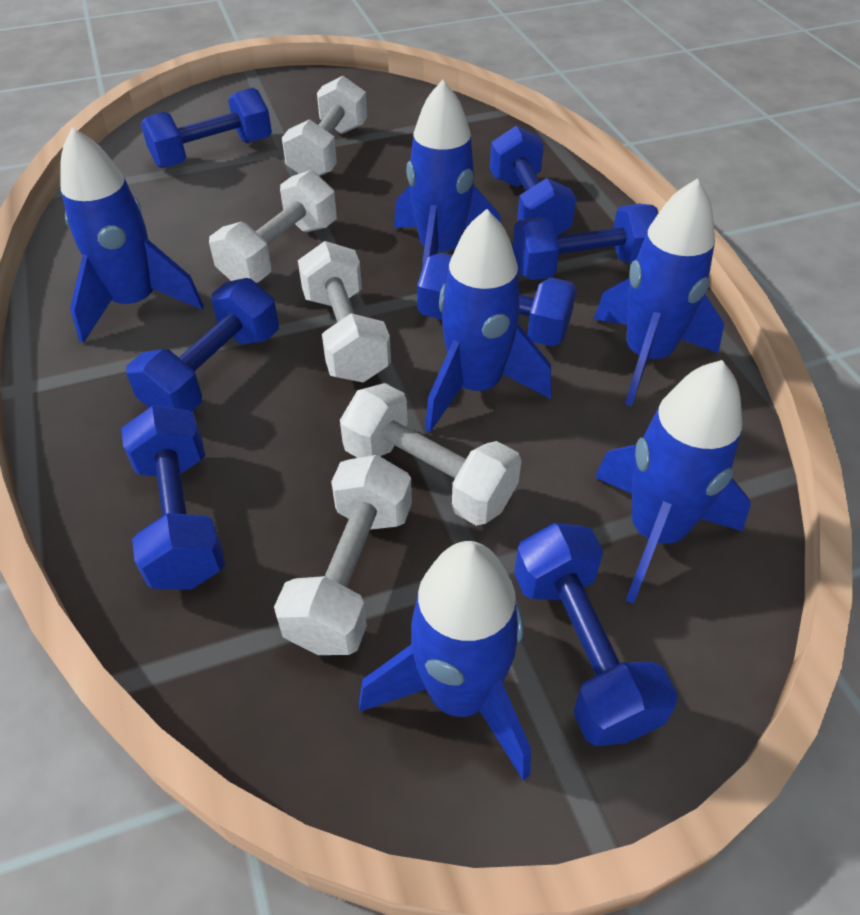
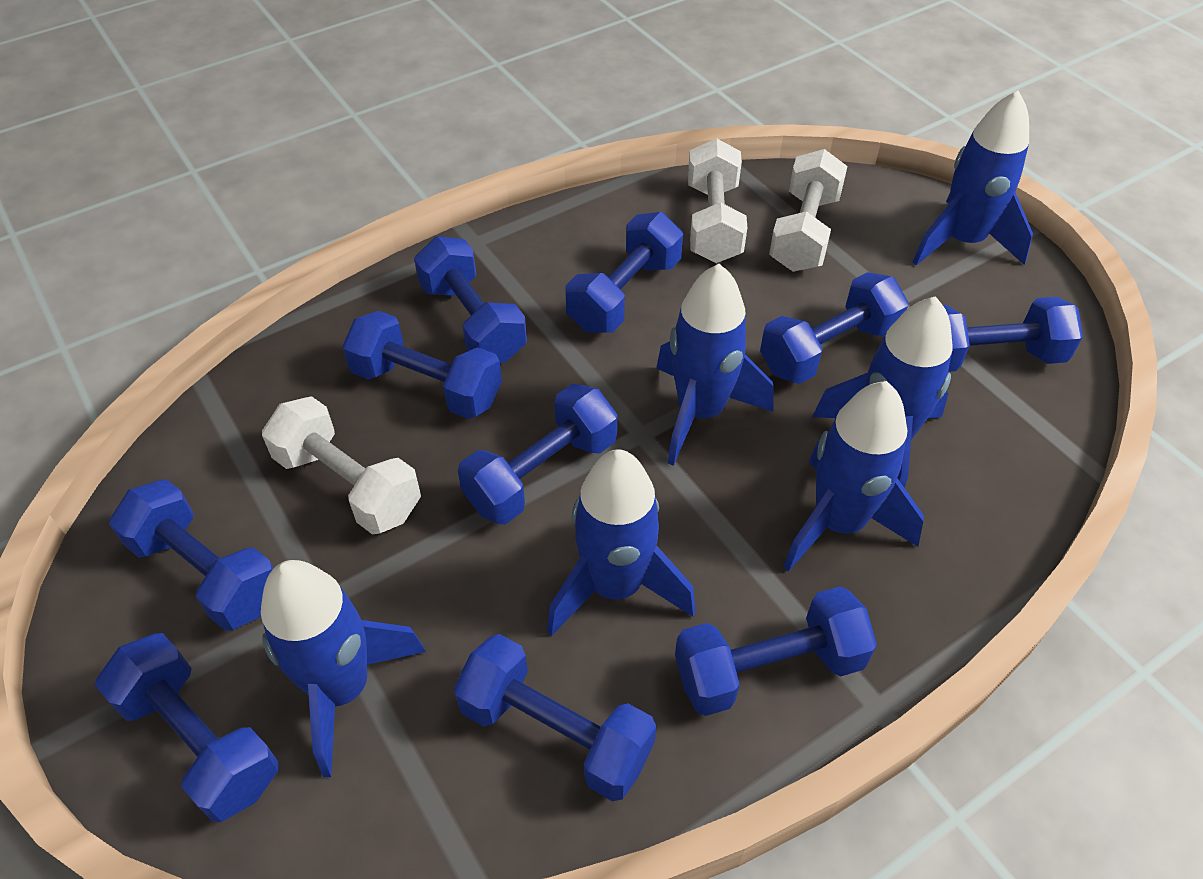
blue dumbbell: [121,405,225,590] [126,278,279,412] [141,88,272,168] [417,253,577,347] [490,126,577,236] [513,204,658,280] [514,523,678,746] = 7 -> [95,633,279,822] [109,479,274,631] [342,311,502,419] [414,236,527,363] [453,634,656,801] [458,384,617,524] [565,212,683,332] [675,586,877,716] [760,272,909,384] [943,297,1083,372] = 10
white dumbbell: [209,170,337,283] [274,455,412,655] [282,76,367,176] [298,241,391,382] [340,383,522,526] = 5 -> [262,396,421,535] [688,138,747,263] [769,149,847,272] = 3

